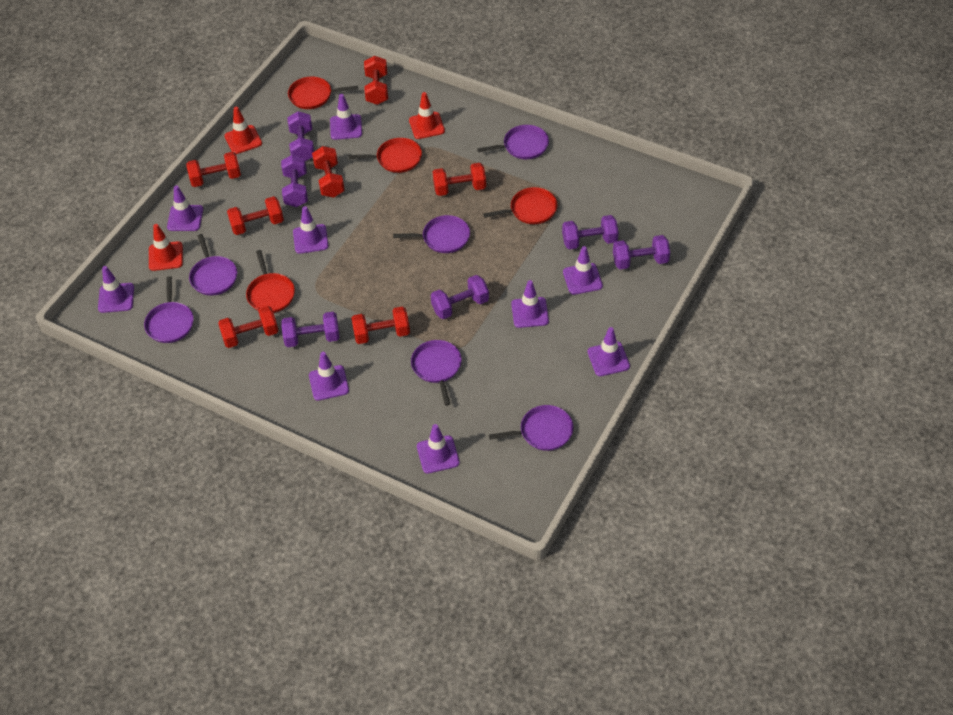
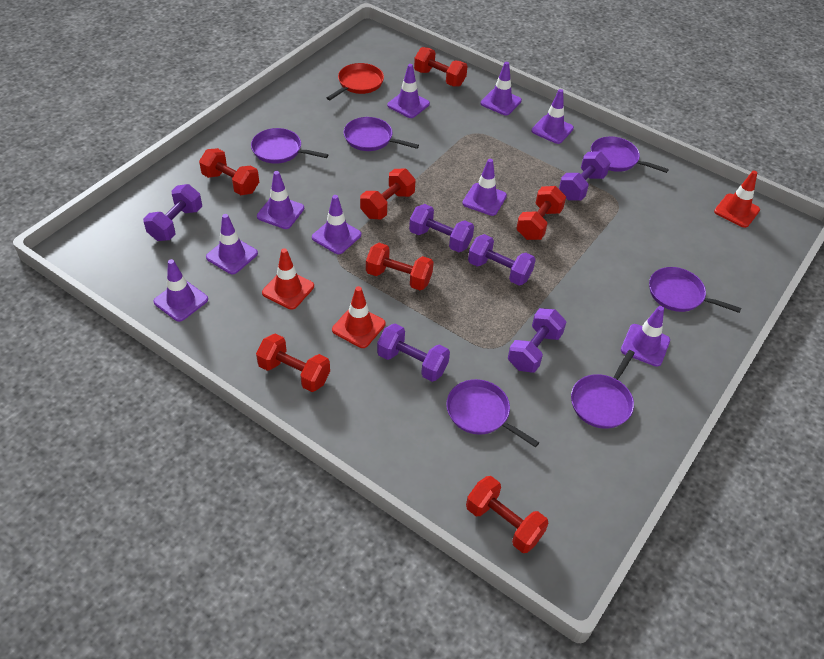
red pan: [246,250,295,313] [288,76,358,109] [348,138,422,173] [483,187,558,224] = 4 -> [327,63,384,100] = 1

